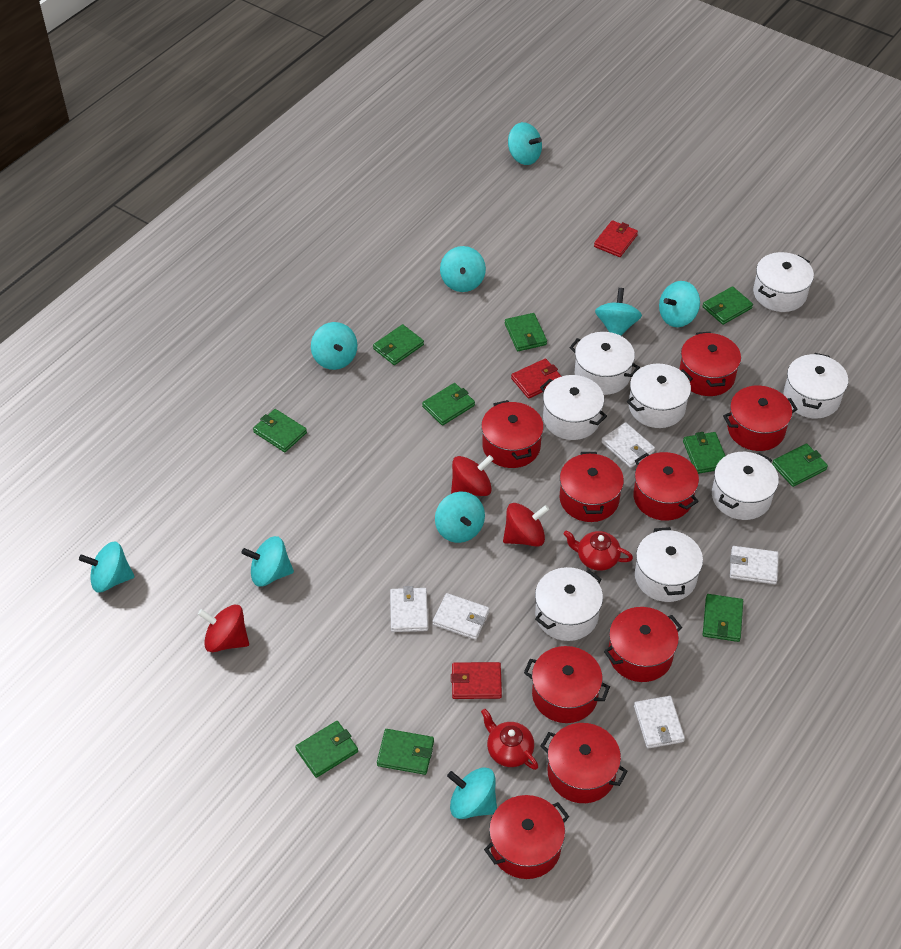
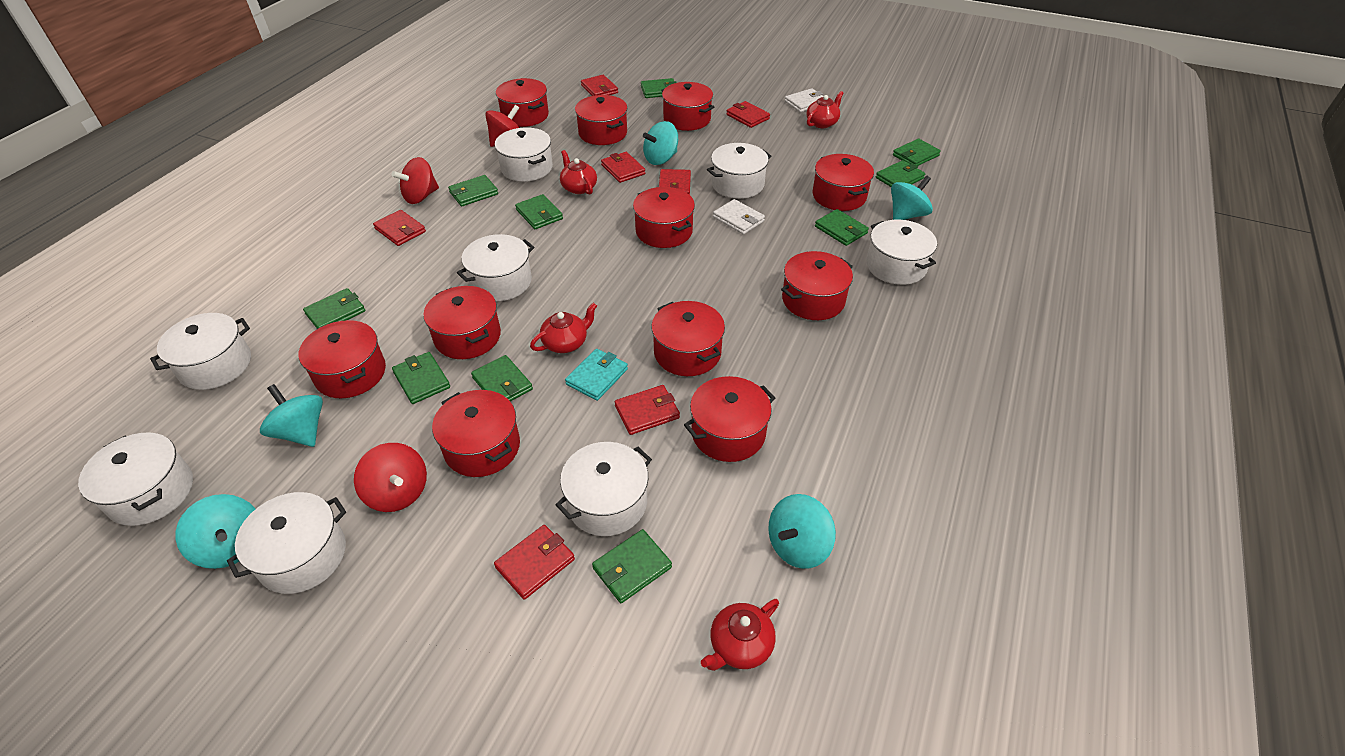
red pot: [481,400,544,468] [484,795,569,879] [524,646,610,723] [540,723,628,803] [559,452,624,522] [604,607,682,682] [633,452,699,521] [679,332,741,396] [723,386,798,451] = 9 -> [299,320,386,398] [423,286,501,359] [432,390,520,477] [496,78,549,127] [575,95,627,145] [633,187,695,248] [651,301,725,376] [661,82,714,131] [684,376,775,462] [781,251,853,320] [813,154,874,211] = 11
red teapot: [481,709,538,770] [564,530,633,571] = 2 -> [530,303,597,353] [560,150,597,195] [701,599,779,671] [806,91,844,128] = 4
red wallet: [451,662,502,699] [511,358,562,399] [594,220,638,257] = 3 -> [373,210,426,246] [494,525,575,600] [581,75,618,96] [601,152,645,183] [615,385,680,435] [659,169,691,195] [726,101,770,128] = 7
turquoise spinning top: [79,542,135,593] [241,536,294,587] [311,322,358,370] [435,492,485,543] [440,246,486,292] [447,767,497,819] [508,122,542,165] [595,288,642,336] [659,281,700,327] = 9 -> [176,494,255,569] [260,384,323,447] [643,121,678,165] [768,494,836,569] [891,176,933,220] = 5
turquoise wallet: none = 0 -> [565,349,628,401] = 1
white wallet: [390,586,428,632] [433,593,489,640] [601,422,655,468] [634,696,685,749] [730,546,779,584] = 5 -> [713,199,765,235] [785,88,824,113] = 2

